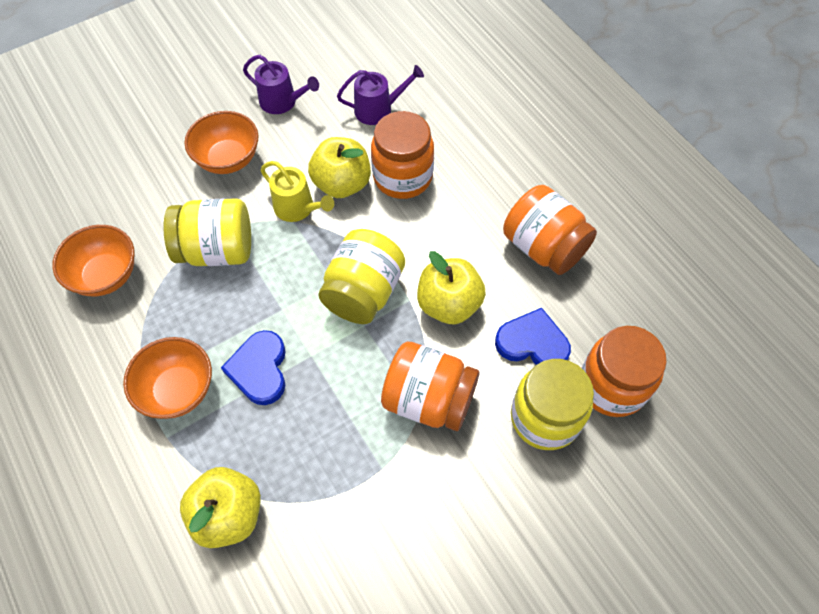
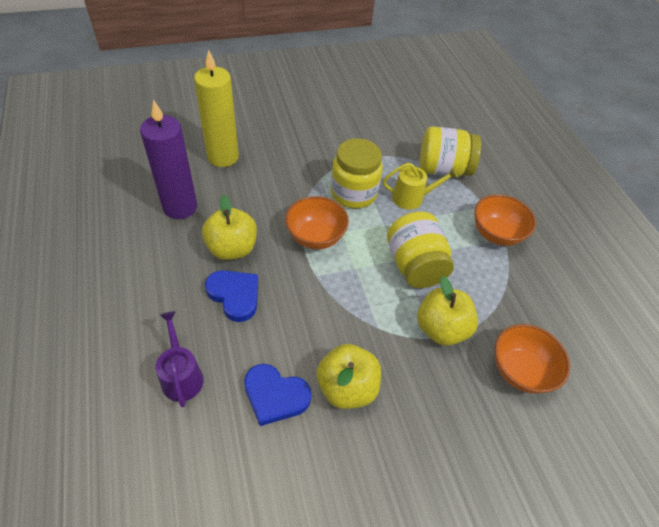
orange jar: [371,111,434,199] [381,342,479,431] [503,185,597,275] [582,326,667,417] = 4 -> none = 0
purple candle: none = 0 -> [140,99,197,219] = 1
purple watering can: [243,55,319,114] [337,65,424,125] = 2 -> [156,311,204,407] = 1
yellow candle: none = 0 -> [194,49,239,167] = 1

